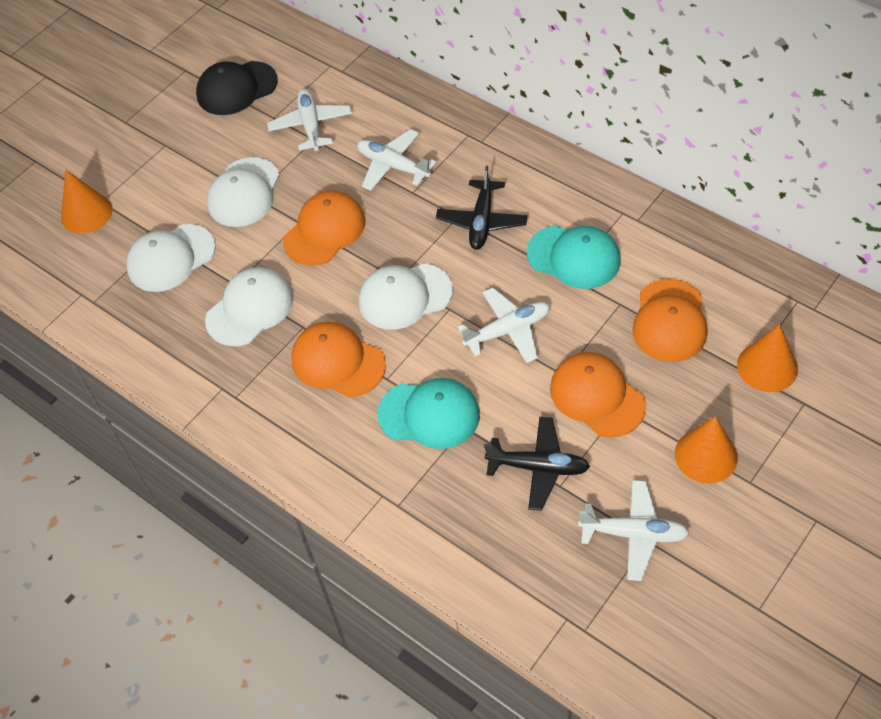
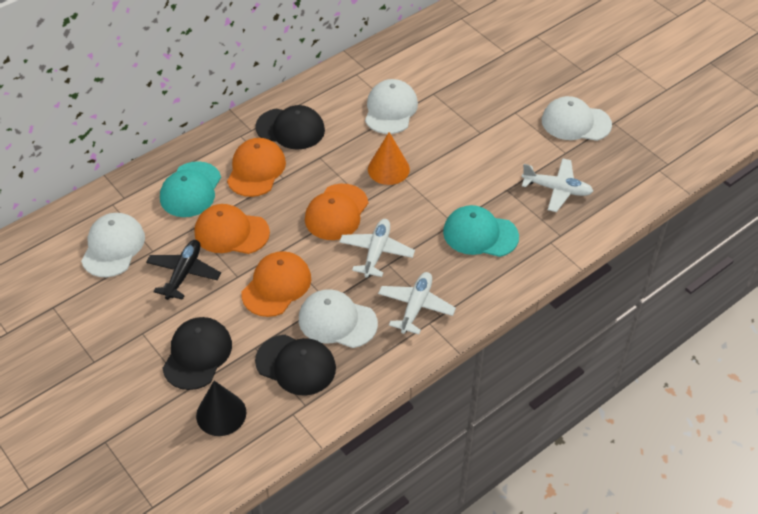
black cap: [196,61,278,115] = 1 -> [162,317,232,390] [255,105,325,150] [255,335,336,396] = 3
black cone: none = 0 -> [196,381,246,436] = 1
black plane: [436,165,528,250] [484,417,590,511] = 2 -> [146,240,221,300] = 1
orange cone: [61,169,113,234] [675,416,738,484] [737,324,798,392] = 3 -> [368,132,410,185] = 1
white plane: [267,89,352,151] [357,129,437,191] [458,288,550,363] [578,480,689,581] = 4 -> [339,219,415,278] [378,272,456,334] [522,158,593,212] = 3

